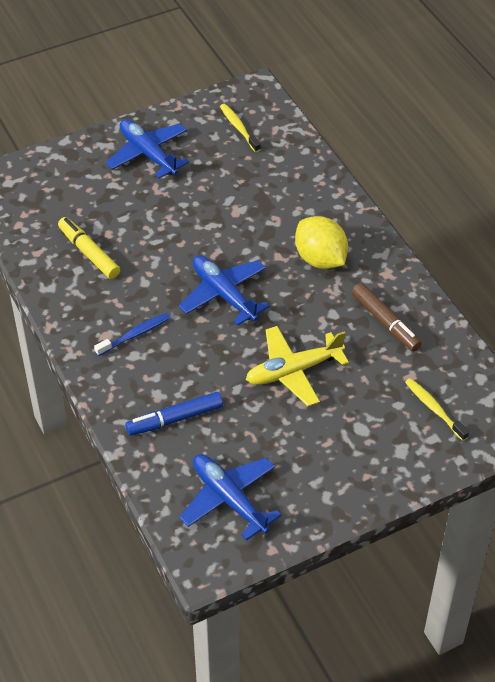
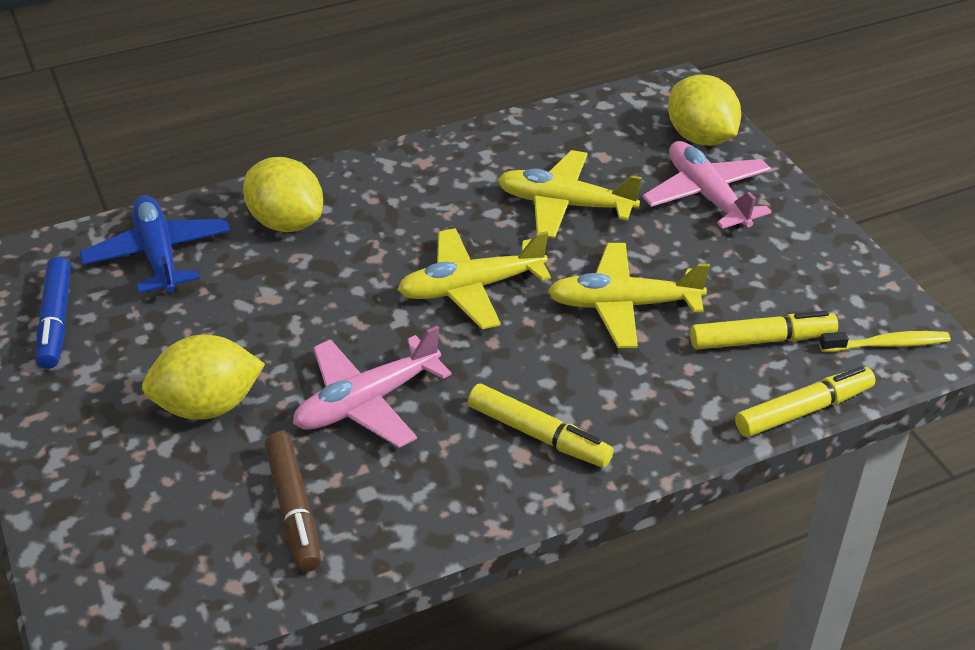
blue plane: [106,119,189,178] [179,255,270,326] [179,454,282,541] = 3 -> [80,195,230,293] = 1
blue toothbrush: [94,313,170,356] = 1 -> none = 0
pink plane: none = 0 -> [293,326,452,448] [642,141,772,229] = 2
yellow lemon: [295,216,348,269] = 1 -> [142,335,265,420] [243,157,323,232] [668,74,741,146] = 3
yellow marker: [58,217,120,279] = 1 -> [468,384,614,468] [690,311,838,349] [735,366,875,437] = 3
yellow plane: [246,326,349,406] = 1 -> [397,228,551,329] [497,150,642,239] [548,243,710,348] = 3
yellow toothbrush: [220,104,261,152] [405,378,469,441] = 2 -> [819,331,951,352] = 1

